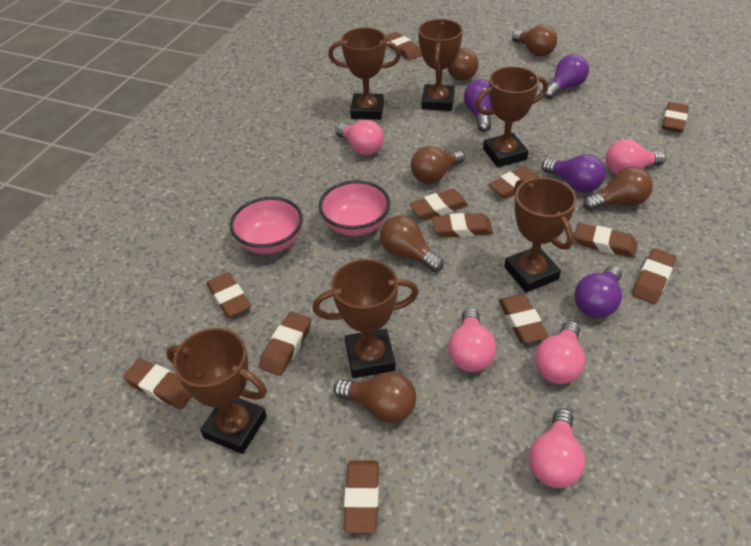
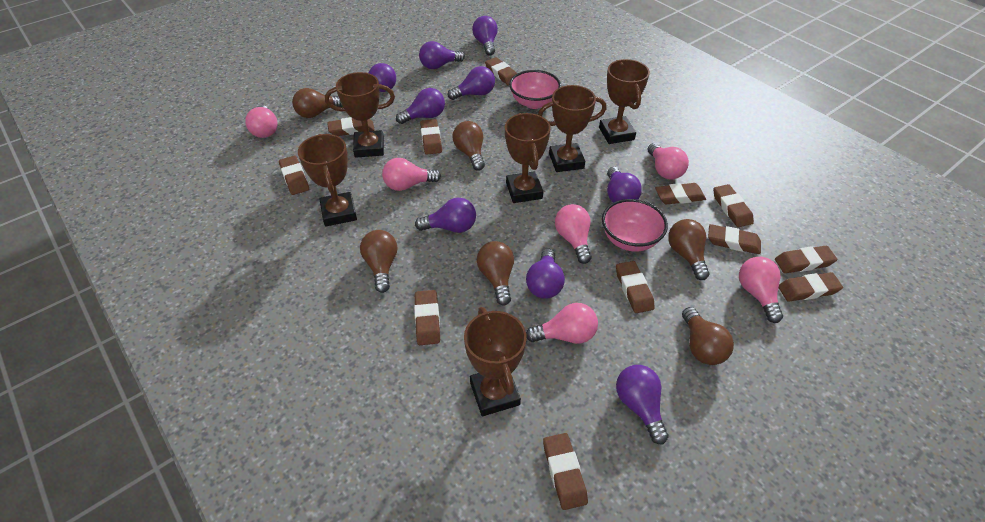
pink light bulb: [335,120,384,156] [448,308,496,372] [529,408,586,488] [535,321,585,384] [606,139,666,175] = 5 -> [245,105,278,138] [382,158,441,191] [526,303,598,344] [555,204,591,264] [648,143,689,180] [739,257,783,323] = 6
purple light bulb: [464,79,492,132] [542,154,606,193] [544,54,589,99] [575,265,622,318] = 4 -> [369,63,396,92] [396,88,445,124] [415,198,476,233] [419,41,465,69] [448,66,495,100] [472,16,498,55] [526,249,565,299] [607,167,642,203] [616,365,669,444] = 9

